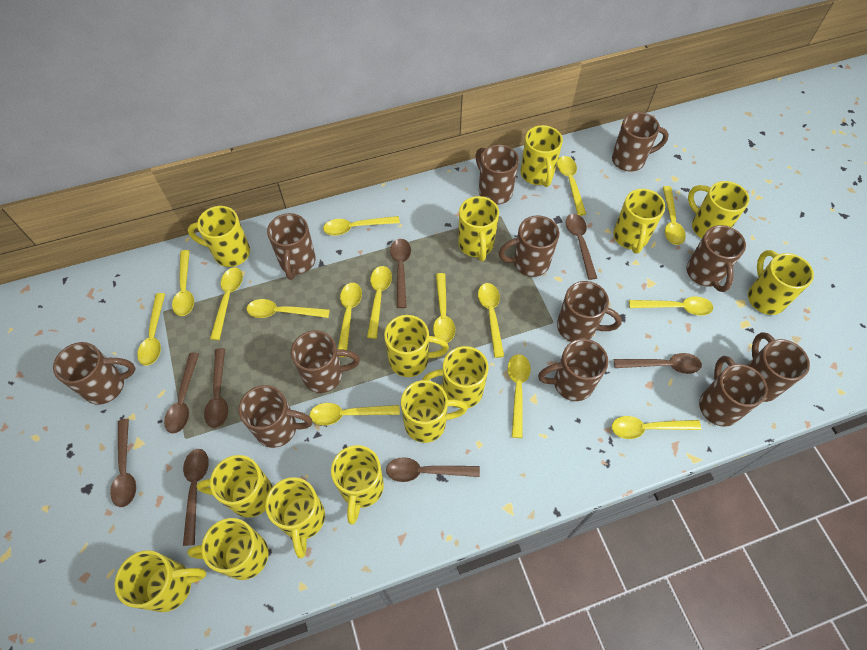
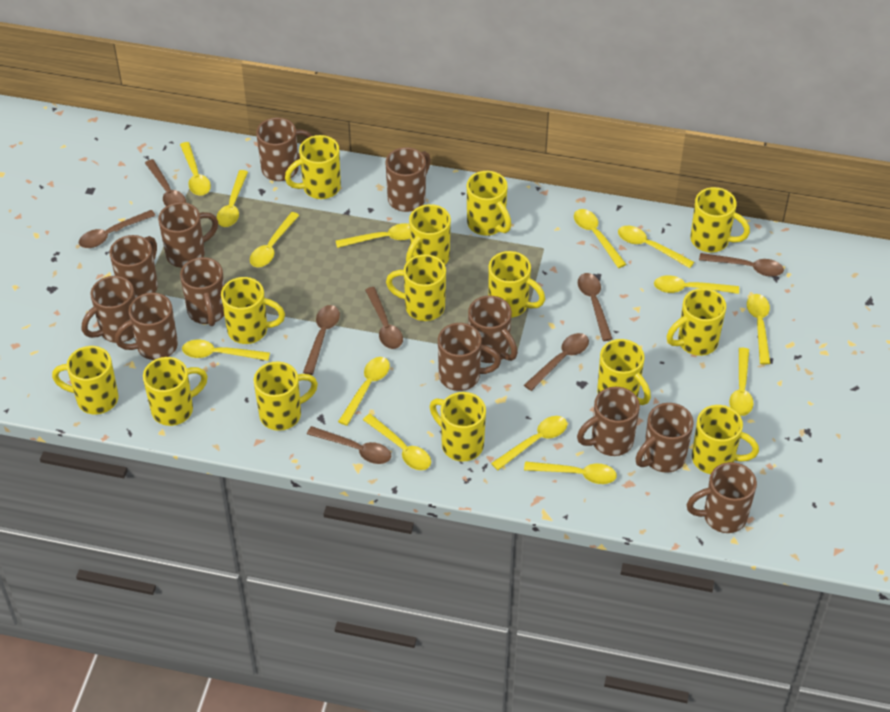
yellow spoon: [137,293,165,366] [172,250,194,316] [210,268,243,340] [247,299,330,318] [309,403,400,425] [323,216,400,236] [338,283,362,357] [367,266,392,339] [433,273,455,343] [478,283,504,358] [508,354,531,438] [557,156,586,216] [612,416,701,439] [629,296,713,316] [663,186,686,245] = 15 -> [180,142,211,196] [182,340,270,361] [217,170,248,227] [250,212,300,267] [336,223,410,248] [338,357,390,426] [363,414,431,470] [491,416,567,470] [524,461,617,484] [574,209,626,268] [618,226,694,268] [654,275,739,294] [729,348,753,416] [747,294,770,365] = 14

